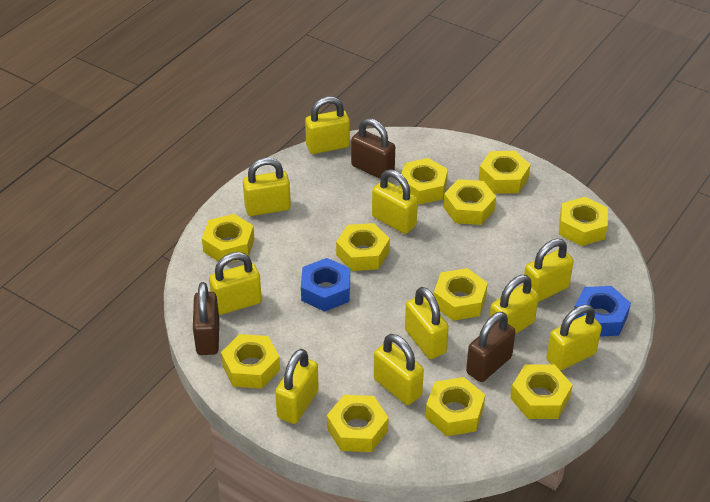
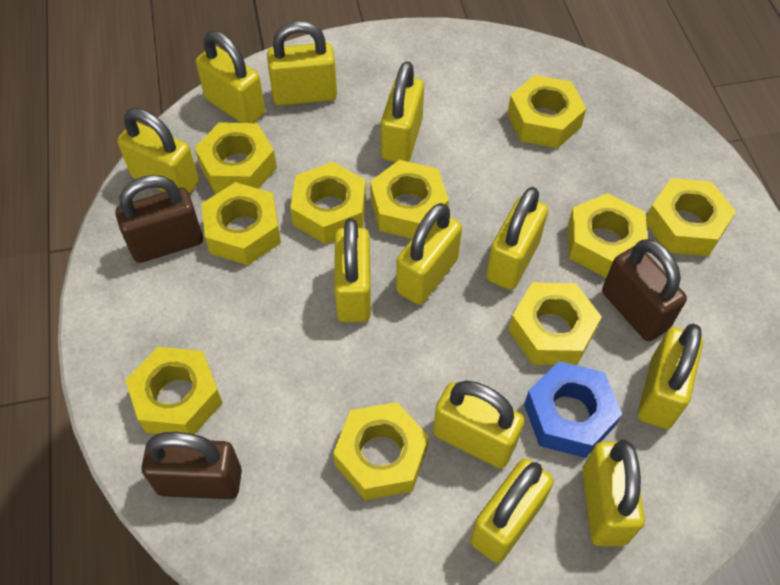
blue nut: [301,258,350,312] [574,286,631,337] = 2 -> [524,361,622,458] = 1
yellow nut: [202,214,254,263] [221,334,280,389] [327,395,389,452] [336,223,390,271] [400,158,448,205] [425,377,485,436] [434,268,488,321] [443,179,496,225] [479,151,530,194] [510,364,573,419] [559,197,608,246] = 11 -> [125,347,222,434] [195,122,277,194] [201,182,281,265] [290,162,366,244] [333,402,429,500] [370,160,449,239] [507,75,586,148] [509,283,602,365] [568,193,648,278] [646,178,736,256] = 10
yellow padlock: [209,252,262,315] [243,158,291,216] [275,349,319,424] [305,97,350,154] [372,169,418,234] [374,334,424,405] [405,287,449,359] [489,275,539,334] [524,239,574,302] [546,305,602,371] = 10 -> [117,108,199,194] [196,31,265,123] [267,21,337,106] [334,218,371,322] [381,61,424,162] [396,203,462,305] [433,381,524,468] [470,458,554,563] [486,187,548,290] [582,440,645,546] [638,323,703,429] = 11

